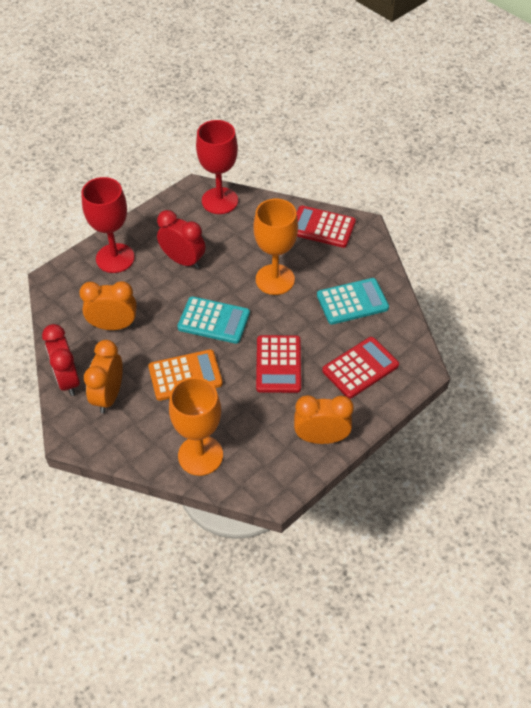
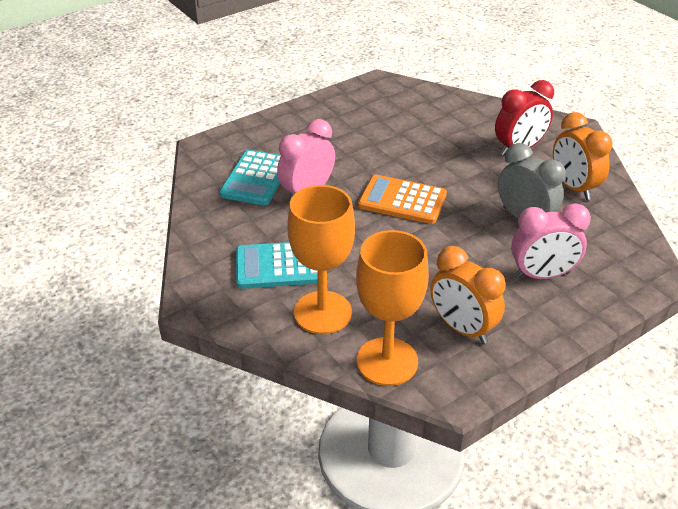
grey clock: none = 0 -> [498,143,566,219] = 1
orange clock: [79,281,137,330] [84,340,123,413] [294,395,354,444] = 3 -> [430,246,506,344] [553,112,612,200] = 2
pink clock: none = 0 -> [277,119,335,203] [511,203,591,279] = 2
red calculator: [256,335,301,393] [297,206,356,248] [322,337,399,399] = 3 -> none = 0
red clock: [42,324,80,396] [157,210,206,269] = 2 -> [495,80,554,156] = 1
red goblet: [81,177,135,273] [196,120,238,214] = 2 -> none = 0

